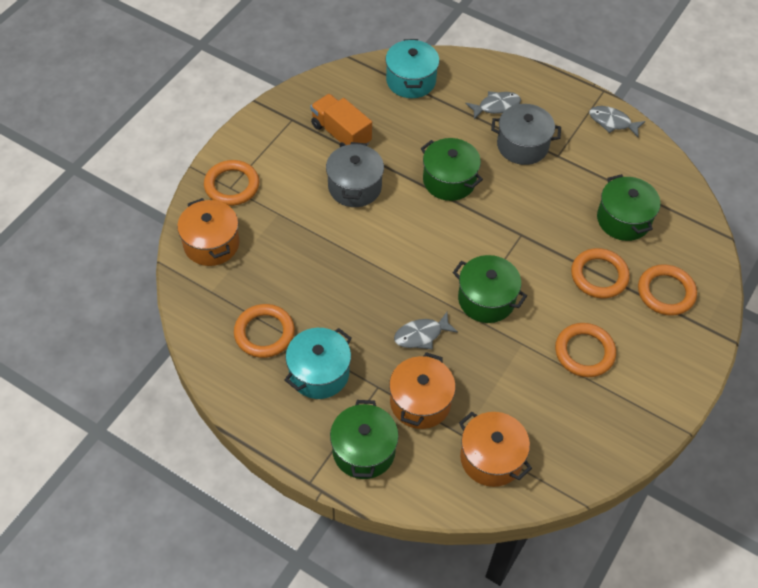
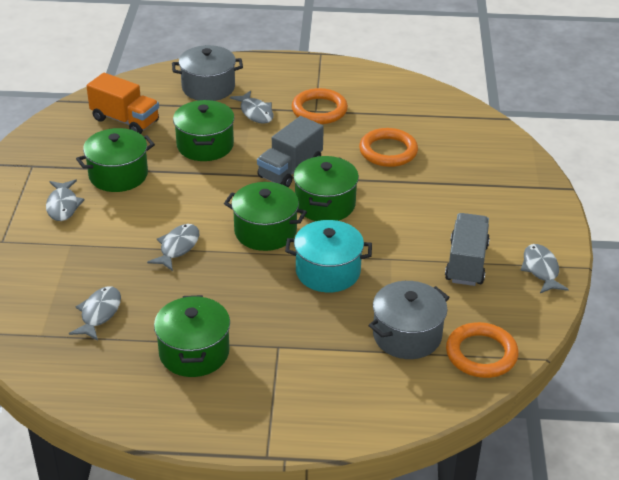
green pot: [330,400,399,479] [421,138,483,201] [453,255,527,323] [597,174,660,241] = 4 -> [76,128,155,192] [154,295,230,377] [173,100,235,161] [224,182,307,251] [293,156,359,221] = 5
grey fish: [394,312,458,350] [466,91,521,120] [589,106,646,137] = 3 -> [46,179,85,221] [69,286,121,341] [147,224,199,271] [230,91,274,124] [520,244,569,293] = 5
grey truck: none = 0 -> [257,116,324,187] [445,213,490,286] = 2
orange pot: [177,198,240,266] [389,352,456,429] [459,412,532,487] = 3 -> none = 0
orange ring: [204,160,259,206] [234,304,295,358] [555,323,616,377] [571,248,630,298] [638,264,697,316] = 5 -> [292,88,348,124] [359,128,418,167] [446,322,519,378] = 3
turquoise pot: [285,328,352,399] [385,39,439,98] = 2 -> [285,220,372,292] = 1

